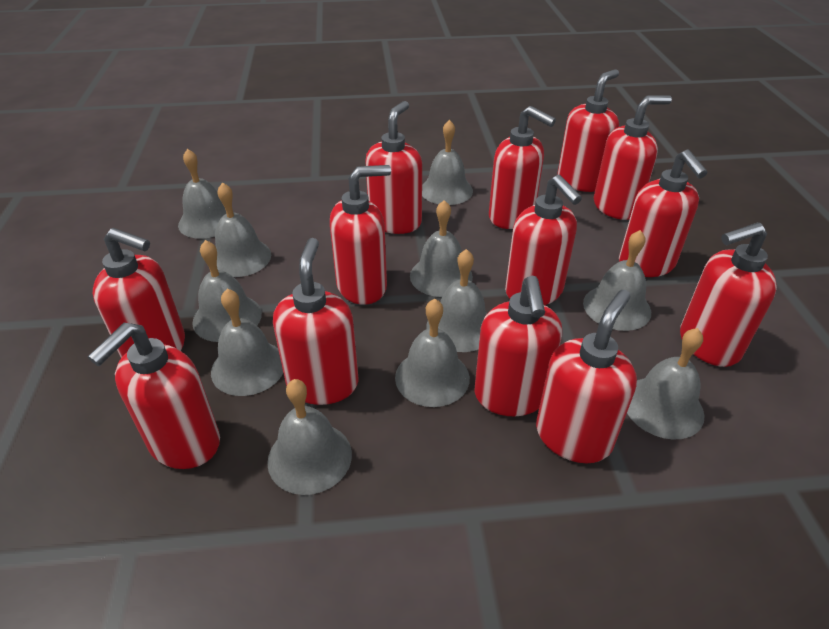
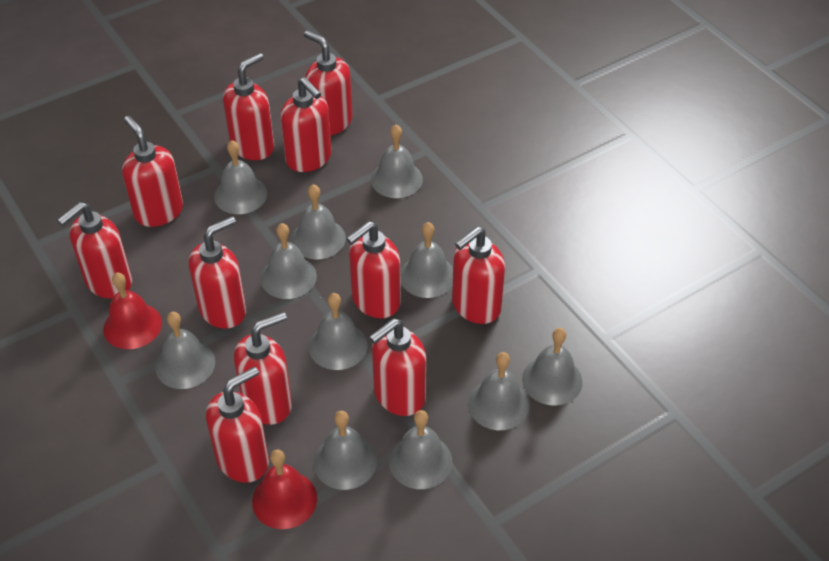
red bell: none = 0 -> [103,273,162,349] [252,449,317,529] = 2
red soap dispenser: [88,323,220,469] [93,228,185,358] [273,238,359,405] [330,165,391,305] [365,101,422,234] [475,276,562,416] [489,106,556,229] [505,175,582,305] [536,290,637,463] [557,69,619,192] [594,95,672,220] [619,149,708,277] [680,222,777,367] = 13 -> [57,202,132,299] [122,116,183,227] [189,216,246,329] [206,366,269,483] [223,53,274,160] [234,312,292,425] [280,77,332,172] [304,30,352,136] [346,221,401,318] [369,318,426,416] [452,226,505,324] = 11

